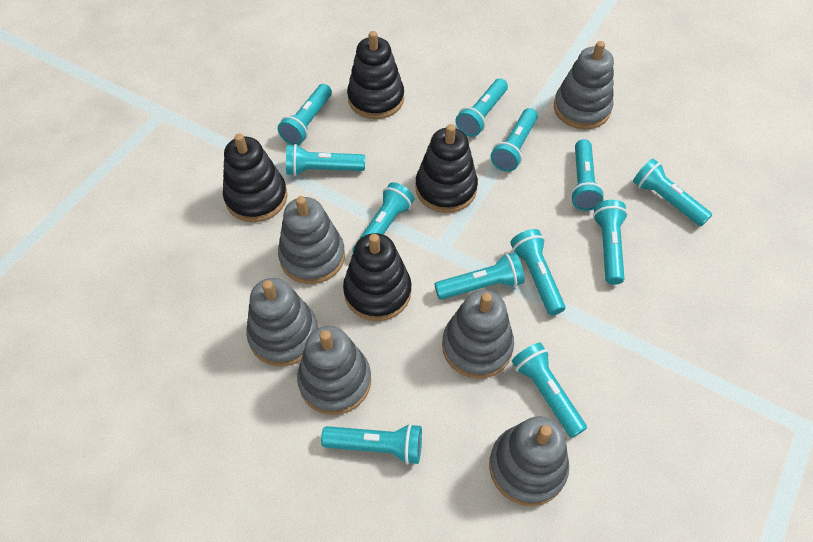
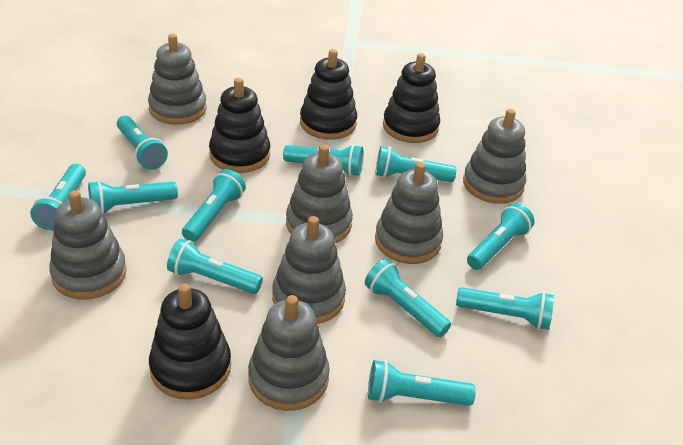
grey stacking toy: [246,278,318,367] [278,196,345,284] [297,326,371,415] [442,290,514,379] [489,416,569,506] [554,41,614,129] = 6 -> [49,190,127,300] [148,34,206,125] [248,295,330,411] [272,216,346,324] [286,145,353,243] [375,162,443,264] [463,109,526,204] = 7
turquoise flashlight: [278,84,332,145] [286,144,365,176] [321,423,422,465] [352,182,414,252] [434,252,525,300] [456,78,508,137] [490,108,538,172] [510,229,565,315] [512,343,587,438] [570,139,604,211] [593,200,628,285] [633,159,712,227] = 12 -> [30,164,86,230] [88,180,178,214] [117,116,168,170] [167,239,263,294] [182,169,246,242] [283,144,363,176] [365,259,451,337] [368,360,476,406] [375,146,456,182] [456,287,554,330] [467,203,535,270] = 11

